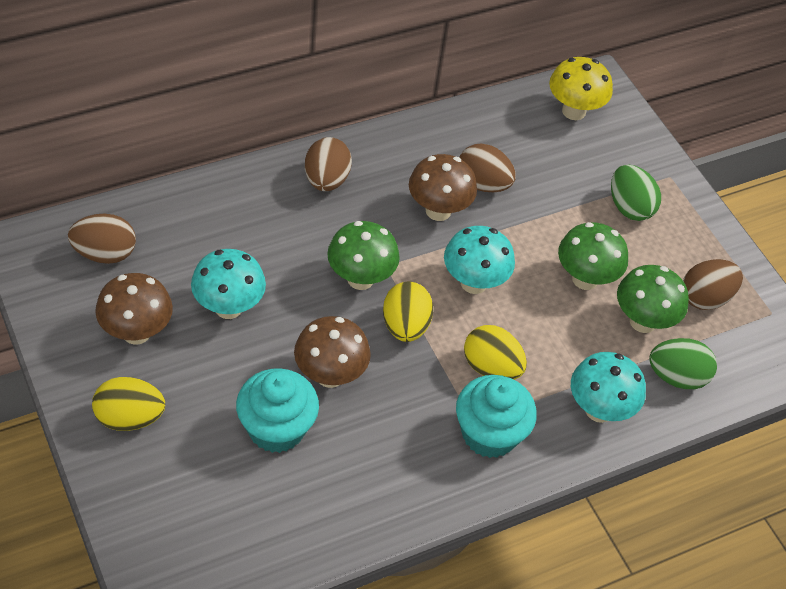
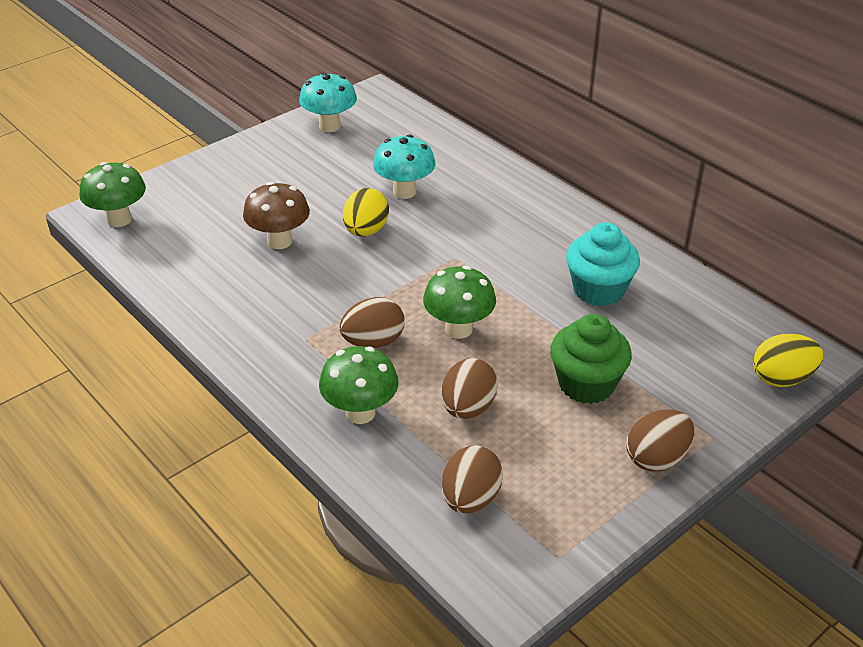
brown mushroom: [95,273,173,345] [294,316,371,388] [409,154,477,221] = 3 -> [243,182,310,249] = 1
green cupcake: none = 0 -> [550,314,632,404] = 1
green egg: [611,165,661,221] [649,338,717,389] = 2 -> none = 0
turquoise cupcake: [236,368,319,453] [456,375,537,458] = 2 -> [566,222,640,306] = 1
turquoise mushroom: [191,249,266,319] [444,226,515,294] [571,352,646,423] = 3 -> [299,72,357,132] [373,135,436,199] = 2
yellow egg: [92,377,165,431] [383,282,433,342] [464,325,527,380] = 3 -> [343,188,389,237] [753,334,823,387] = 2
yellow mushroom: [549,57,613,120] = 1 -> none = 0

